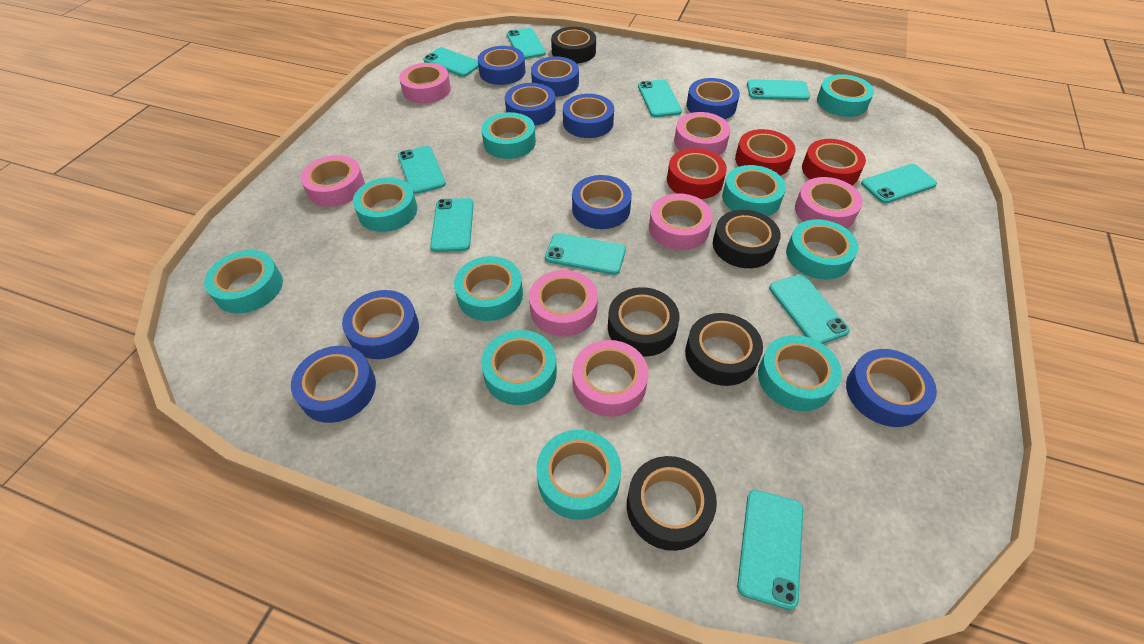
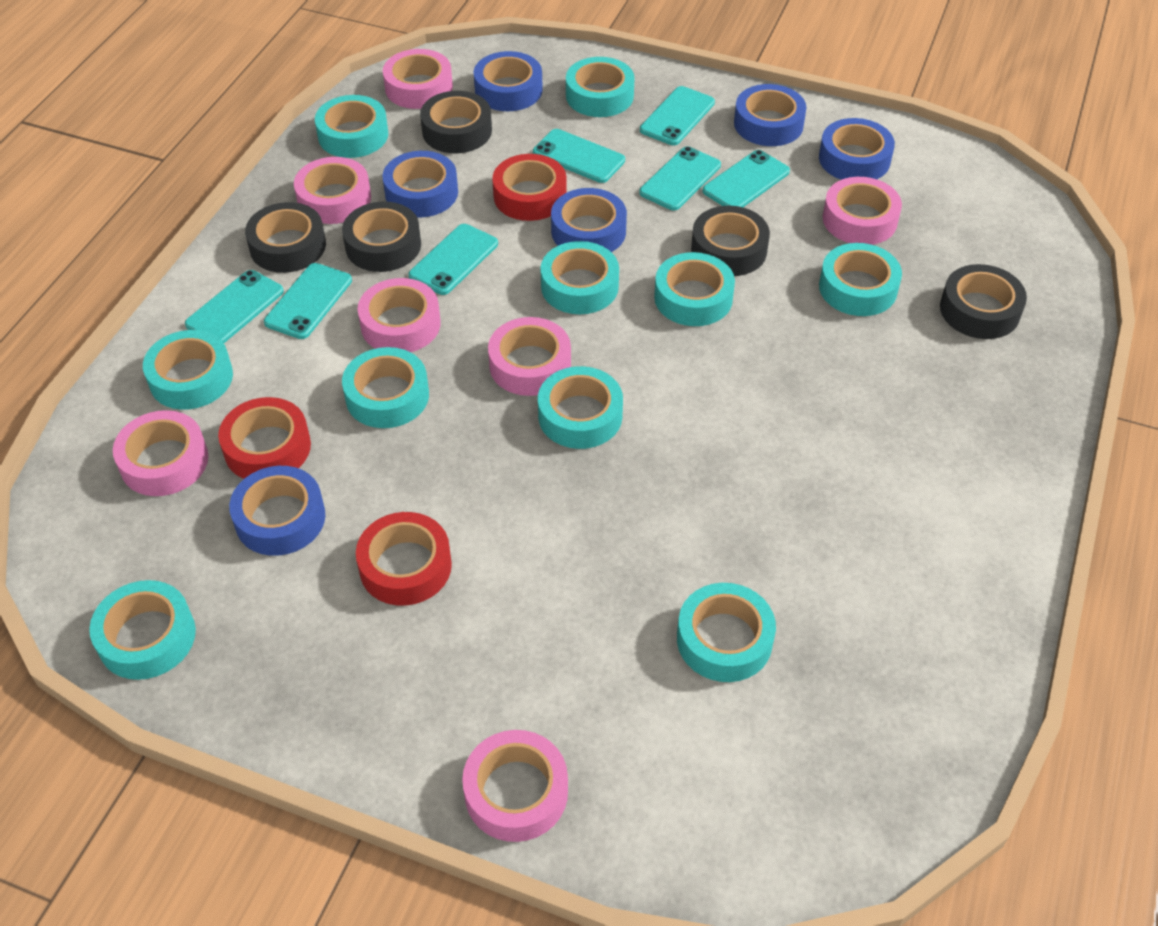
blue tape: [291,346,376,423] [342,290,419,359] [478,46,526,85] [505,83,556,125] [531,56,579,97] [563,94,614,138] [572,175,632,229] [687,78,740,119] [846,349,937,427] = 9 -> [229,466,325,556] [382,151,458,217] [474,51,543,111] [551,188,627,252] [734,84,807,146] [819,118,895,180] = 6
turquoise phone: [398,146,446,194] [423,47,479,77] [430,198,474,252] [507,28,546,59] [545,233,626,275] [638,79,682,117] [737,490,803,610] [747,79,810,100] [769,274,850,344] [861,164,937,203] = 10 -> [185,270,284,343] [264,263,352,339] [409,224,498,295] [533,129,625,183] [639,146,721,210] [640,86,715,145] [702,150,790,207] = 7

